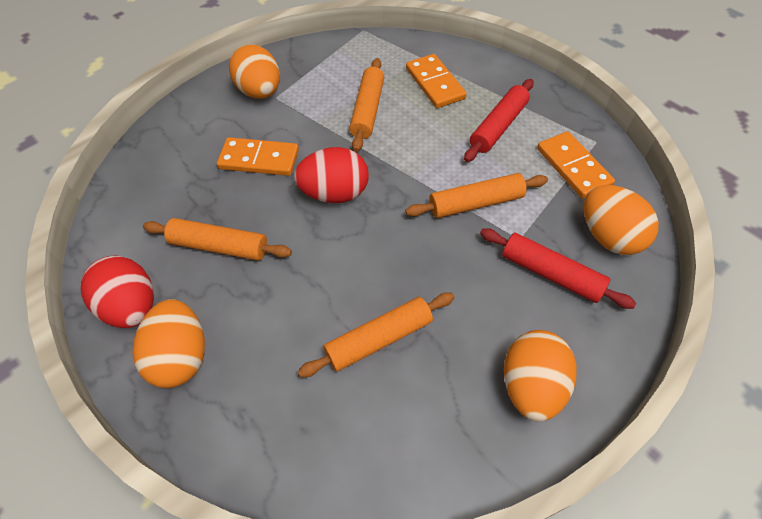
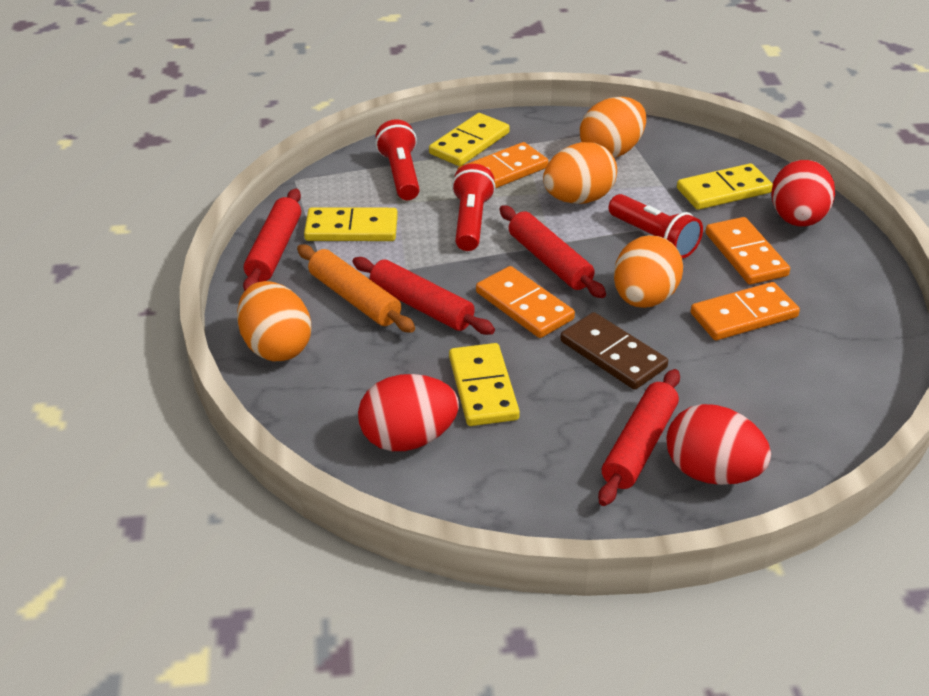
brown domino: none = 0 -> [560,312,668,390] = 1
orange domino: [217,137,299,176] [406,54,467,108] [537,131,615,199] = 3 -> [457,142,548,188] [476,266,575,338] [691,282,800,340] [705,217,790,284] = 4
orange rolling pin: [143,218,292,261] [298,292,454,377] [349,58,384,152] [405,173,548,218] = 4 -> [297,244,415,333] = 1
red egg: [80,256,154,328] [294,147,369,203] = 2 -> [358,374,459,451] [667,404,771,485] [771,160,835,226] = 3
red flashlight: none = 0 -> [375,120,420,200] [452,164,496,251] [609,194,703,258] = 3
red rolling pin: [464,79,534,162] [480,228,637,309] = 2 -> [243,189,301,291] [352,257,495,335] [500,205,606,298] [598,369,680,506] = 4
yellow domino: none = 0 -> [304,207,398,241] [429,113,510,166] [449,343,520,426] [677,163,773,210] = 4

